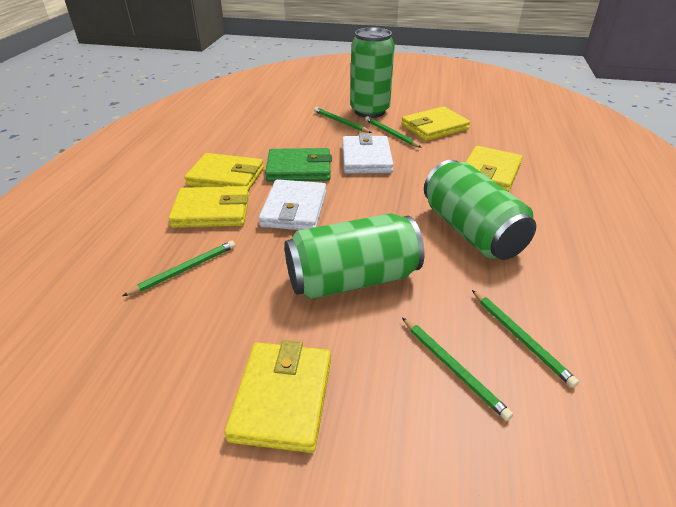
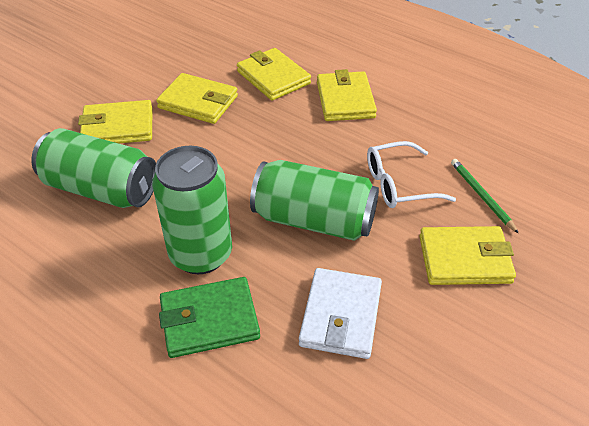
green pencil: [123,241,235,296] [314,107,372,133] [365,116,422,148] [402,318,513,421] [472,290,579,388] = 5 -> [451,159,519,234] = 1
white glasses: none = 0 -> [367,141,456,208] = 1
white wallet: [259,179,326,230] [342,133,394,174] = 2 -> [299,268,382,359] = 1

